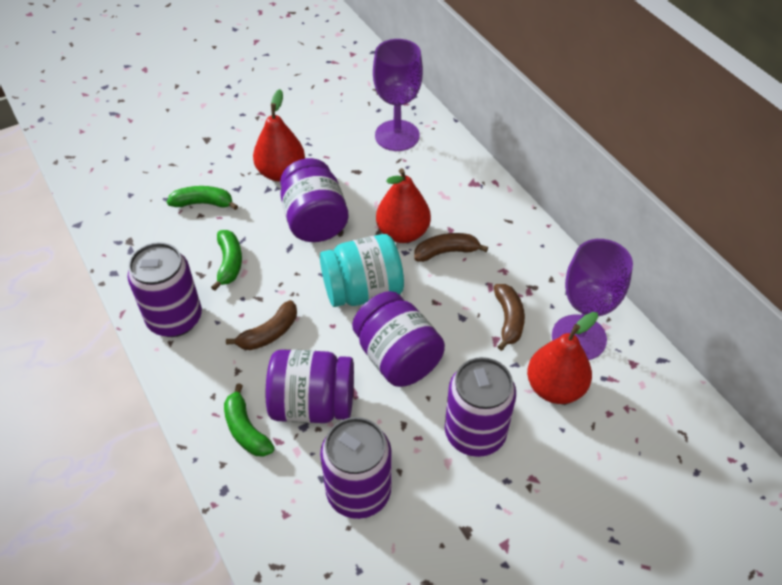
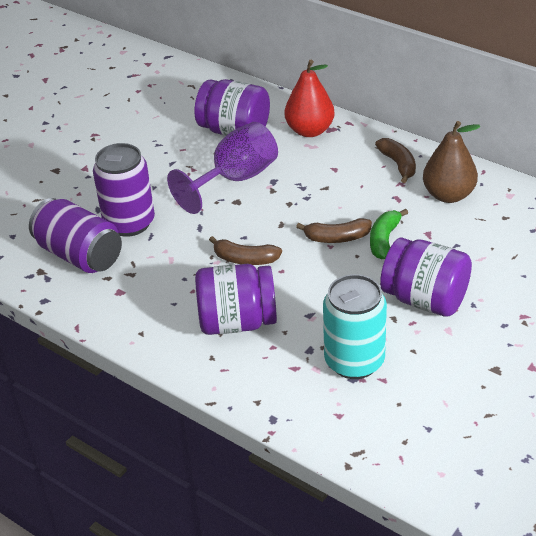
brown pear: none = 0 -> [423,121,480,203] = 1
green banana: [167,186,238,210] [211,230,242,291] [224,383,275,457] = 3 -> [370,209,408,259] = 1
purple can: [127,242,202,337] [320,417,392,519] [445,357,516,457] = 3 -> [29,198,122,273] [93,143,155,237] = 2
purple goblet: [373,39,423,151] [552,239,633,360] = 2 -> [167,122,278,214] = 1
red pear: [253,89,305,182] [376,168,431,243] [527,312,598,404] = 3 -> [285,60,335,137] = 1
turquoise can: none = 0 -> [323,274,387,379] = 1
turquoise jar: [320,234,404,307] = 1 -> none = 0

